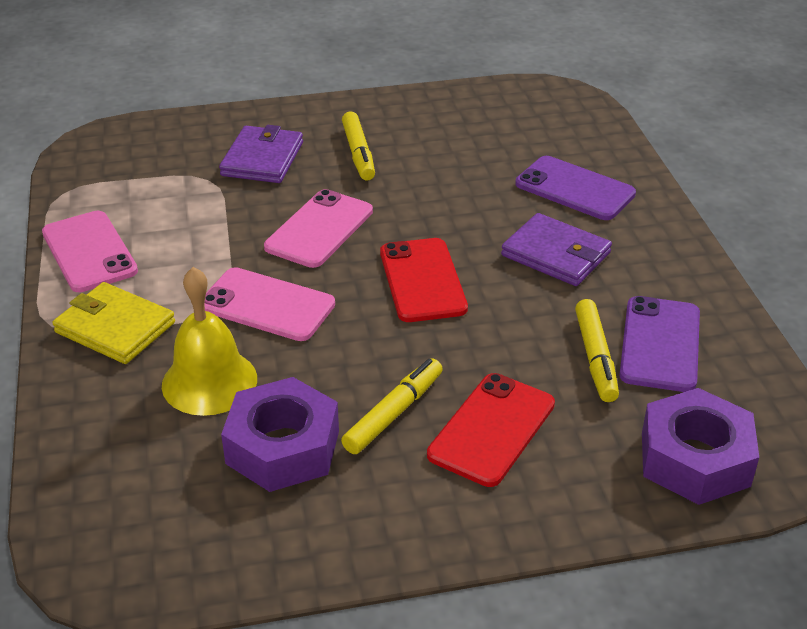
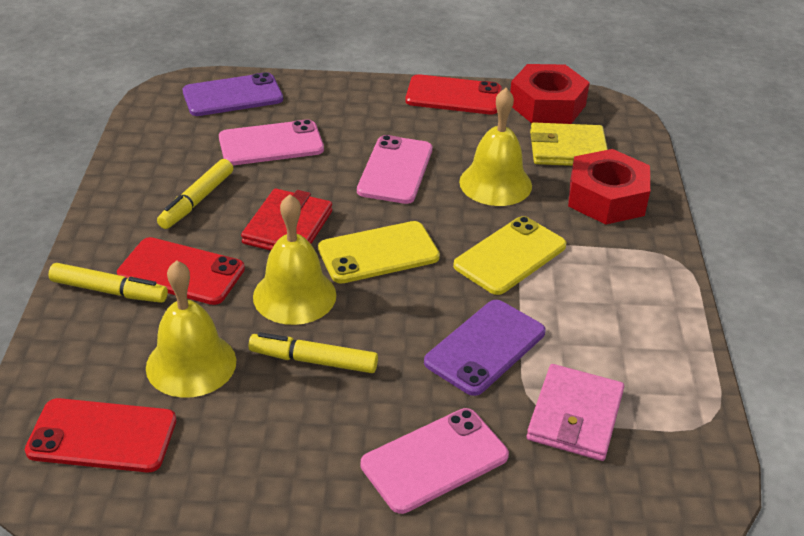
pink wallet: none = 0 -> [527,364,624,461] = 1
purple nut: [221,377,339,492] [642,388,759,505] = 2 -> none = 0
purple wallet: [219,125,303,183] [501,213,612,286] = 2 -> none = 0
red nut: none = 0 -> [510,64,590,124] [568,149,650,225] = 2
red phone: [380,238,468,322] [427,373,555,487] = 2 -> [25,398,176,472] [117,237,245,305] [405,74,502,115] = 3
red wallet: none = 0 -> [241,188,332,251] = 1
yellow bell: [162,267,257,416] = 1 -> [146,260,236,398] [253,194,336,325] [459,88,532,206] = 3
yellow phone: none = 0 -> [318,221,440,284] [453,216,567,295] = 2

